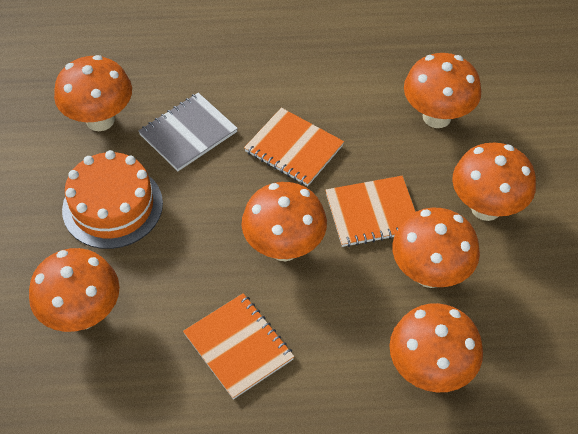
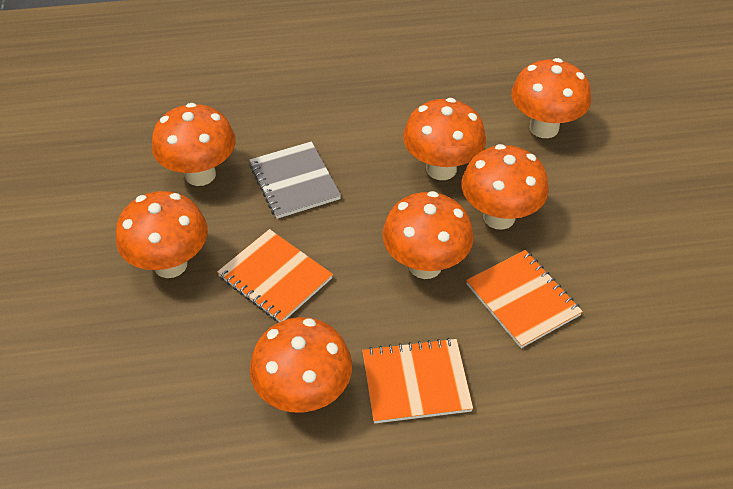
orange cake: [62,150,163,249] = 1 -> none = 0

